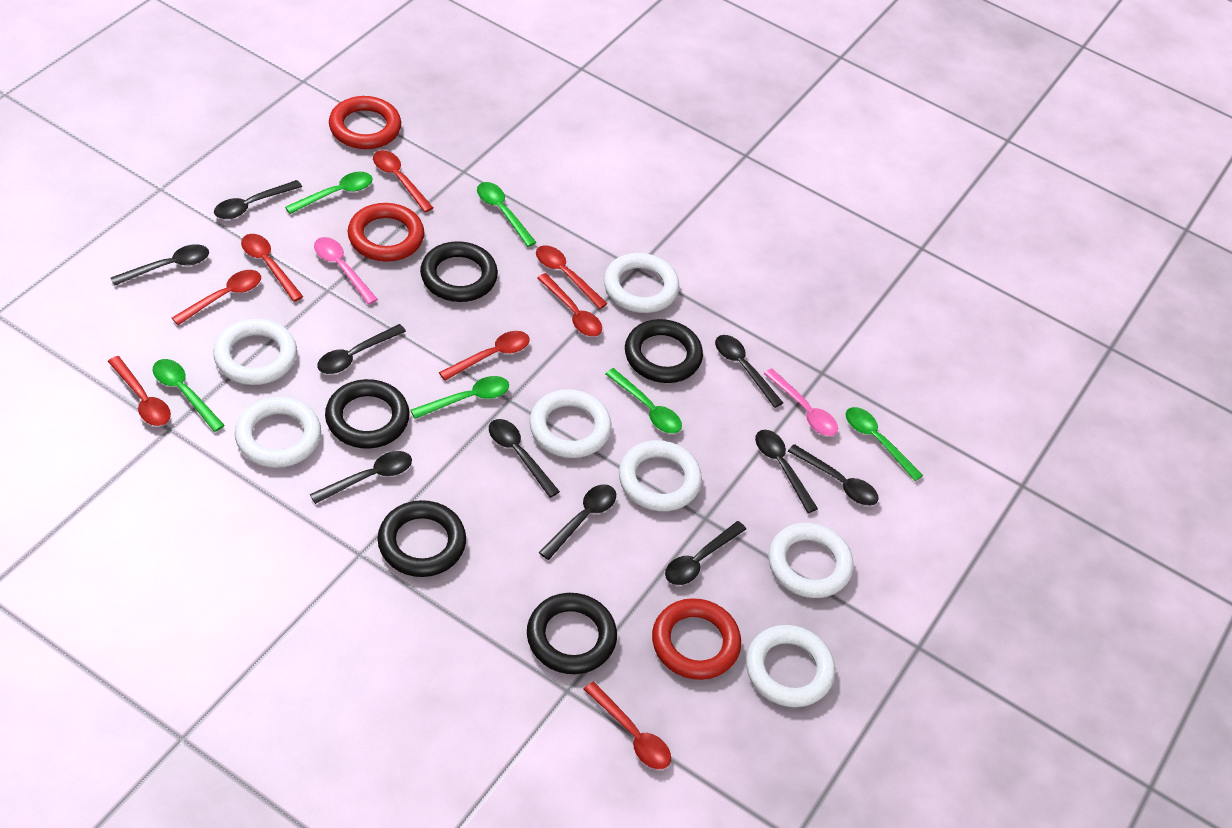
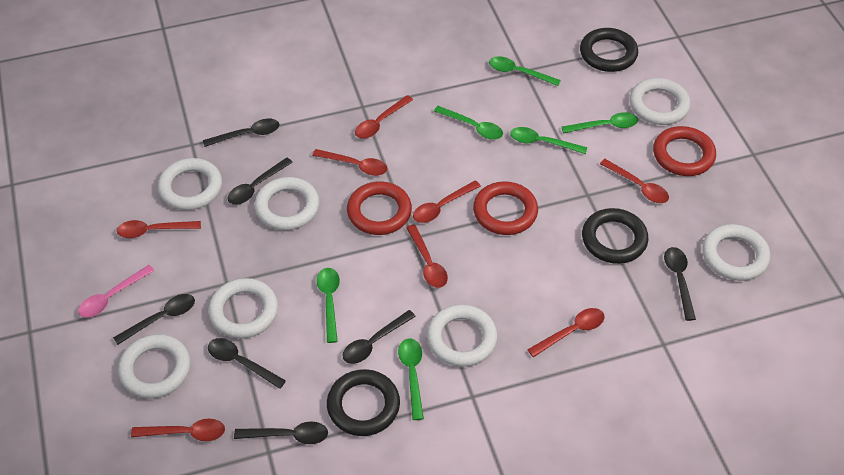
black ring: [325,379,410,449] [378,500,466,577] [420,241,498,302] [527,593,617,674] [625,319,703,383] = 5 -> [327,369,400,436] [580,28,638,72] [582,208,648,264] = 3
black spoon: [111,244,209,286] [214,180,302,219] [310,451,412,504] [317,324,406,374] [489,419,560,498] [539,484,616,560] [665,521,746,585] [715,335,783,408] [755,430,818,513] [788,444,878,506] = 10 -> [113,294,195,345] [203,119,279,147] [208,338,286,389] [228,158,293,205] [234,421,328,444] [343,310,416,364] [664,247,696,321] = 7
pink spoon: [314,237,378,304] [764,368,838,436] = 2 -> [78,265,155,318] = 1

